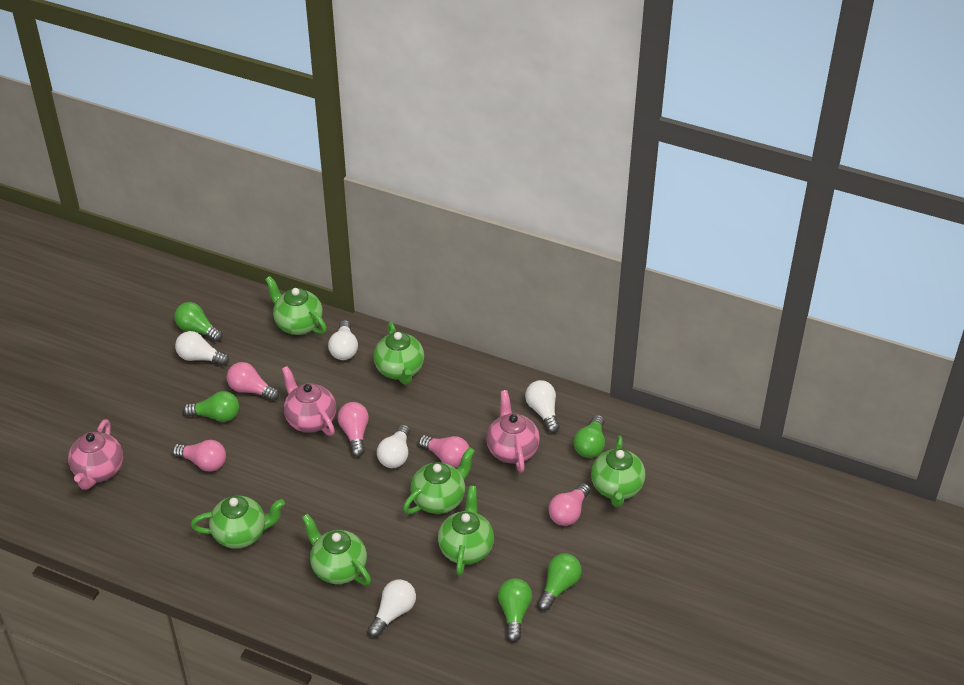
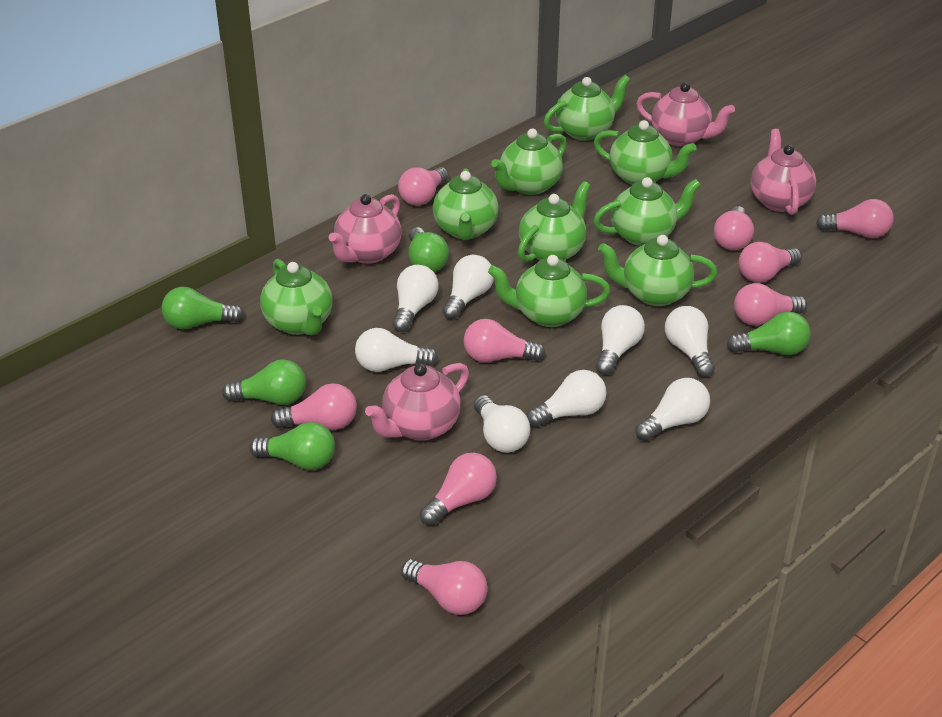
green teapot: [191,496,285,549] [265,276,327,335] [302,514,371,585] [374,322,424,385] [403,447,475,514] [438,485,494,576] [591,436,645,507] = 7 -> [260,259,333,335] [433,169,499,240] [488,255,610,327] [491,129,567,195] [518,181,590,262] [544,75,631,141] [593,177,701,246] [594,120,696,185] [598,235,717,306] = 9
pink light bulb: [172,440,226,472] [227,362,279,401] [337,402,369,457] [419,435,469,468] [548,483,590,526] = 5 -> [271,383,357,430] [398,167,448,206] [401,559,487,615] [420,453,497,526] [464,319,545,363] [714,206,754,250] [734,283,807,326] [738,242,802,283] [816,199,894,238] = 9
pink teapot: [68,419,123,490] [282,366,336,436] [486,390,540,473] = 3 -> [329,194,401,264] [365,363,469,441] [636,82,735,146] [751,129,816,215] = 4
white light bulb: [175,331,229,366] [328,320,358,360] [368,579,416,637] [377,424,410,468] [525,380,560,433] = 5 -> [355,328,438,372] [393,265,438,332] [442,255,494,320] [474,395,530,453] [527,370,607,428] [596,305,645,375] [635,378,710,441] [665,306,715,377] = 8

